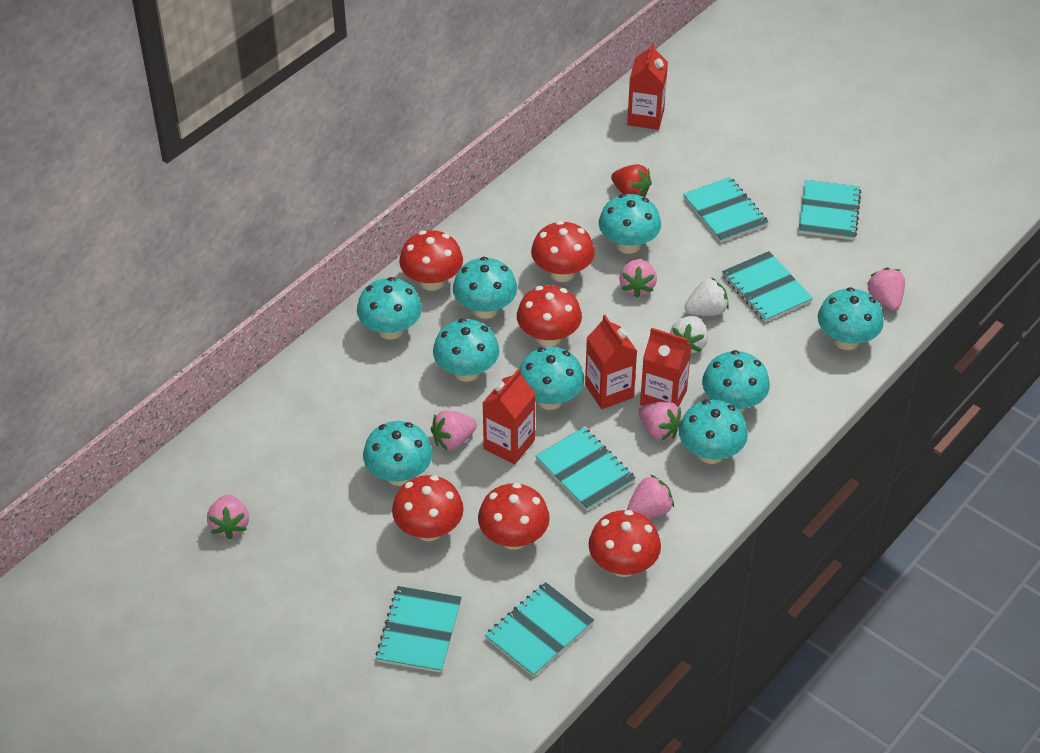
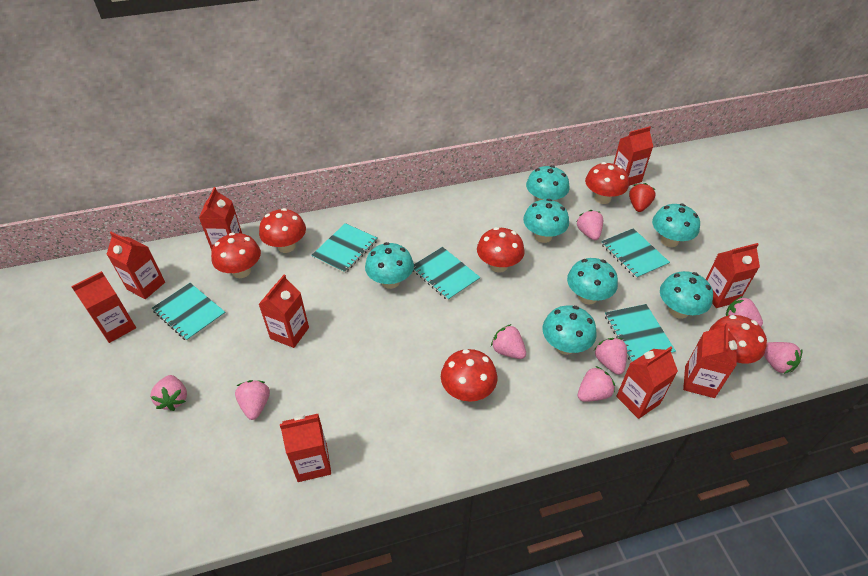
pink strawberry: [207,494,249,539] [431,410,477,451] [619,259,657,298] [627,475,674,518] [639,401,682,441] [867,268,905,311] = 6 -> [150,375,187,411] [235,380,270,420] [491,324,526,359] [576,210,603,240] [578,366,615,402] [594,338,627,375] [726,296,763,327] [764,342,803,374] = 8
red carton: [483,369,535,464] [585,315,637,409] [627,42,668,130] [640,328,692,408] = 4 -> [71,271,136,343] [107,232,165,299] [199,187,242,251] [258,275,309,348] [280,414,331,482] [613,126,653,186] [616,347,678,419] [683,323,737,398] [706,243,760,308] = 9
turquoise mushroom: [357,277,422,340] [363,421,433,486] [433,318,500,382] [453,257,517,319] [519,347,584,410] [599,194,661,254] [679,399,748,464] [702,350,770,413] [818,287,884,350] = 9 -> [365,242,414,289] [523,199,569,243] [526,165,570,201] [542,305,597,355] [567,258,618,304] [652,204,700,247] [660,271,713,319] = 7
turquoise notebook: [375,586,462,673] [485,582,594,677] [535,427,636,511] [683,177,769,243] [722,251,813,322] [799,180,861,240] = 6 -> [152,283,226,341] [311,223,377,273] [413,247,481,301] [601,228,670,279] [605,304,676,362] = 5
white strawberry: [670,316,708,353] [685,277,729,316] = 2 -> none = 0

